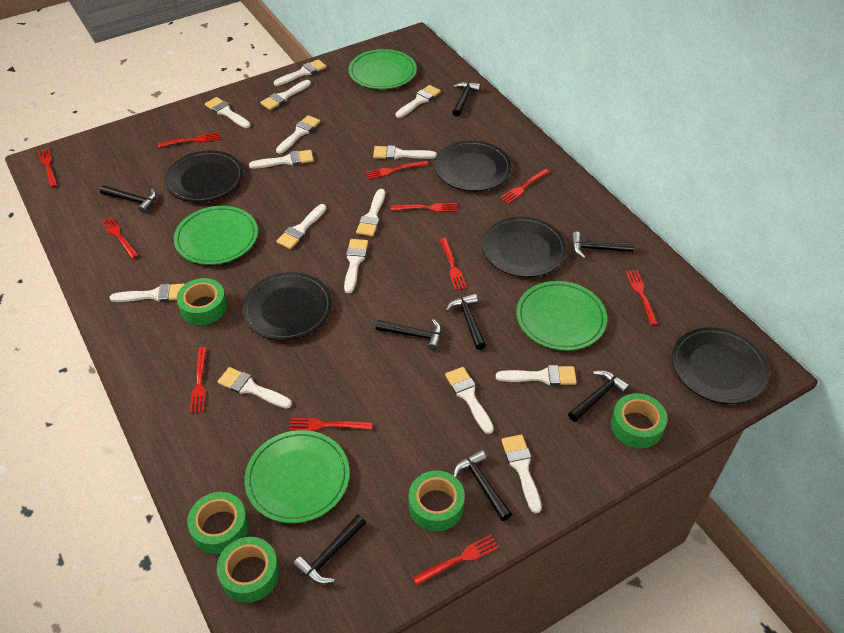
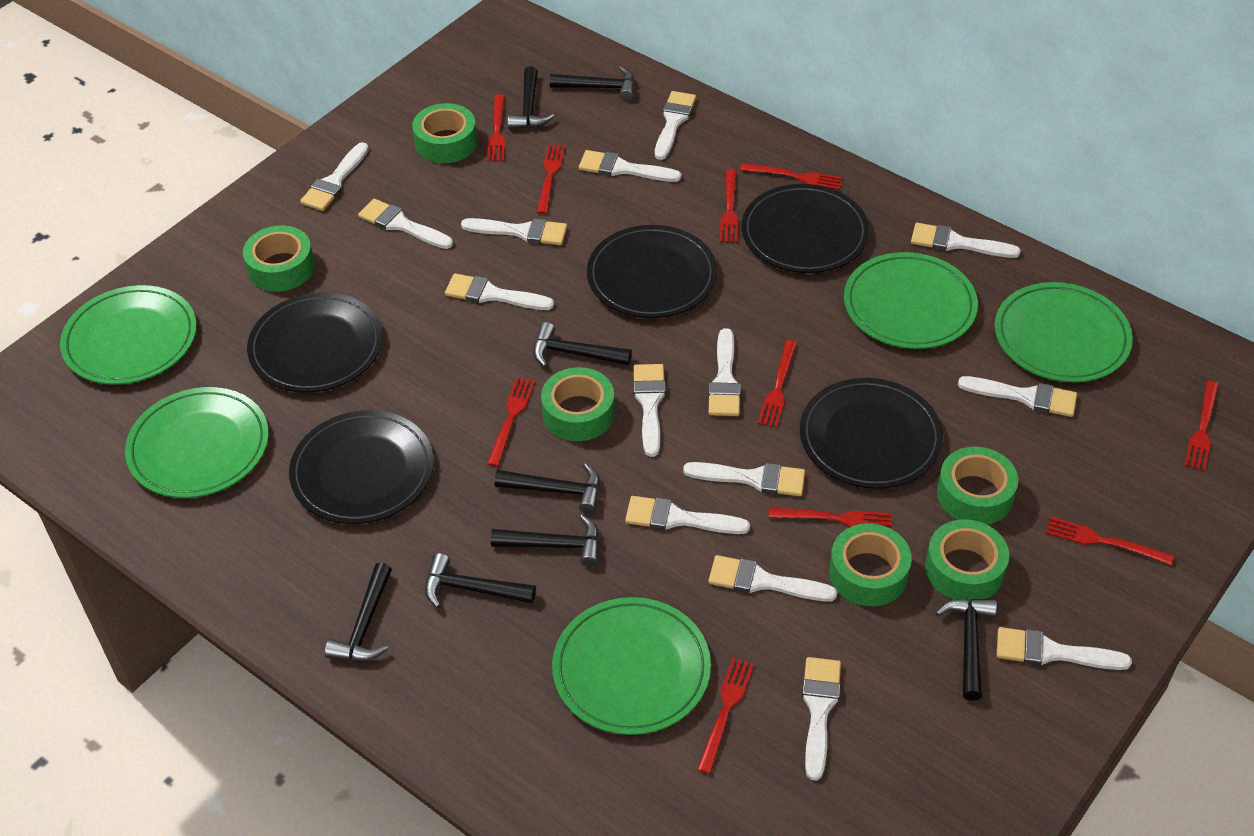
green plate: [174,206,258,265] [244,430,350,523] [348,49,417,89] [516,281,607,351] = 4 -> [60,285,197,385] [125,387,269,498] [552,597,711,735] [844,252,978,349] [994,282,1133,382] = 5
green tape: [177,278,227,325] [187,492,249,554] [217,537,280,603] [409,470,465,531] [611,393,667,448] = 5 -> [243,225,315,292] [412,103,477,163] [541,367,615,441] [829,523,912,606] [925,519,1009,602] [937,446,1018,525] = 6
red fork: [38,148,57,187] [100,217,139,259] [157,132,220,147] [190,347,207,413] [289,418,372,431] [365,161,428,179] [391,203,457,212] [413,535,499,585] [440,238,467,290] [500,169,549,204] [626,270,658,326] = 11 -> [487,94,506,162] [487,377,535,467] [537,145,565,214] [697,658,754,774] [720,169,739,243] [740,163,843,190] [758,340,797,428] [769,508,892,529] [1046,517,1174,565] [1184,381,1219,471] = 10

